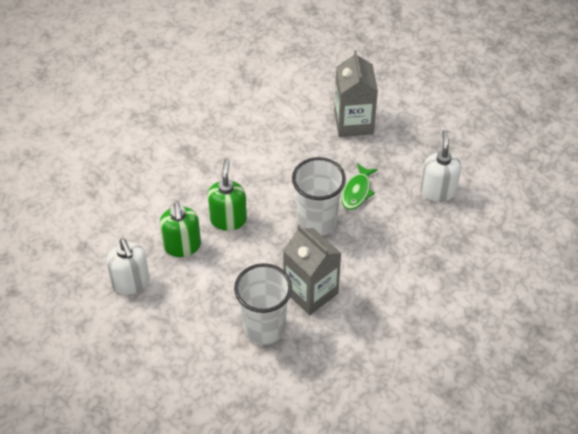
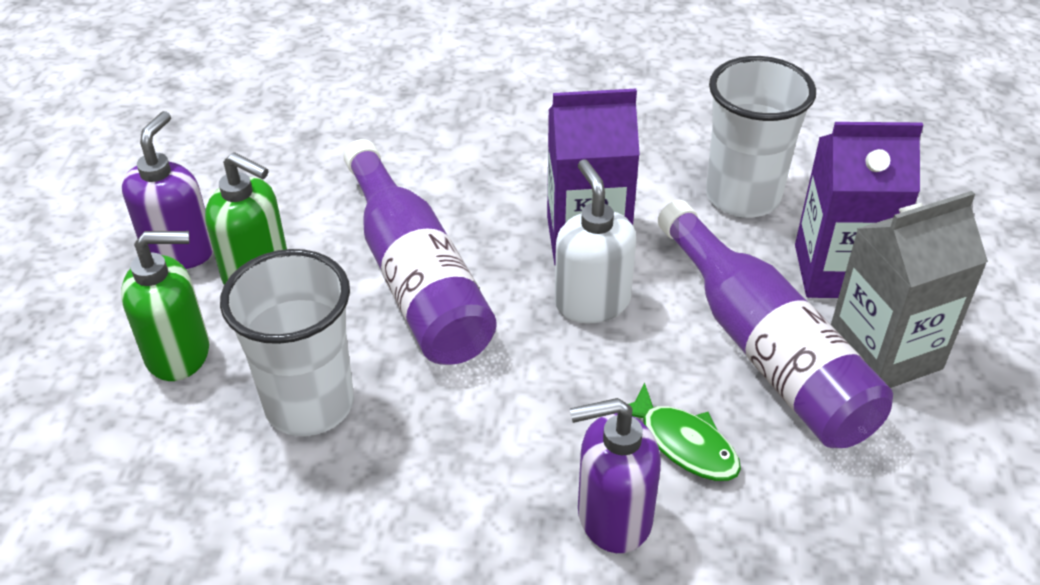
grey carton: [283,224,342,315] [334,50,378,137] = 2 -> [831,191,988,388] = 1
purple bottle: none = 0 -> [344,139,497,365] [658,200,893,448] = 2
purple carton: none = 0 -> [547,89,640,265] [795,122,923,298] = 2
purple soap dispenser: none = 0 -> [122,111,213,269] [570,398,661,553] = 2
white soap dispenser: [107,239,150,295] [420,130,461,202] = 2 -> [555,159,636,323] = 1

